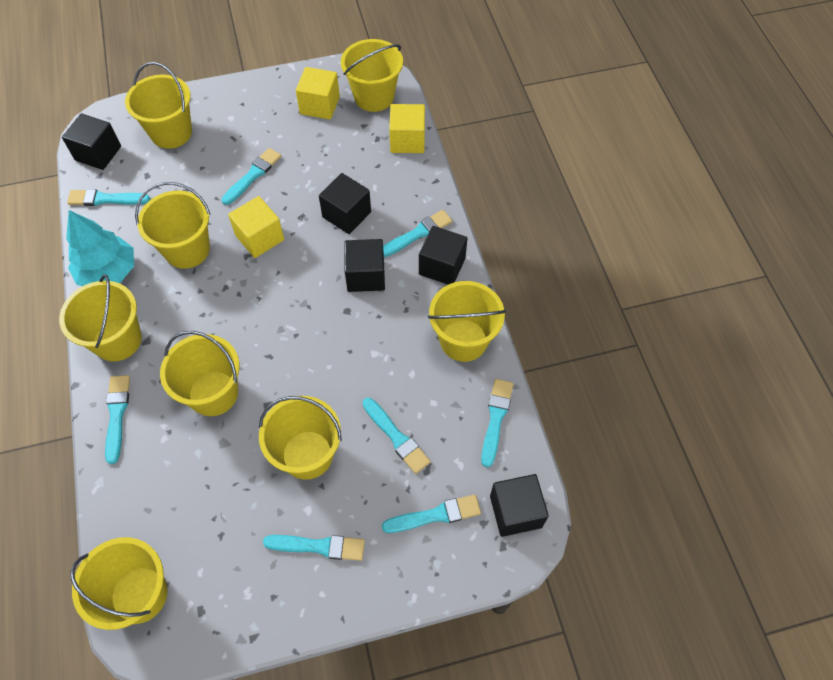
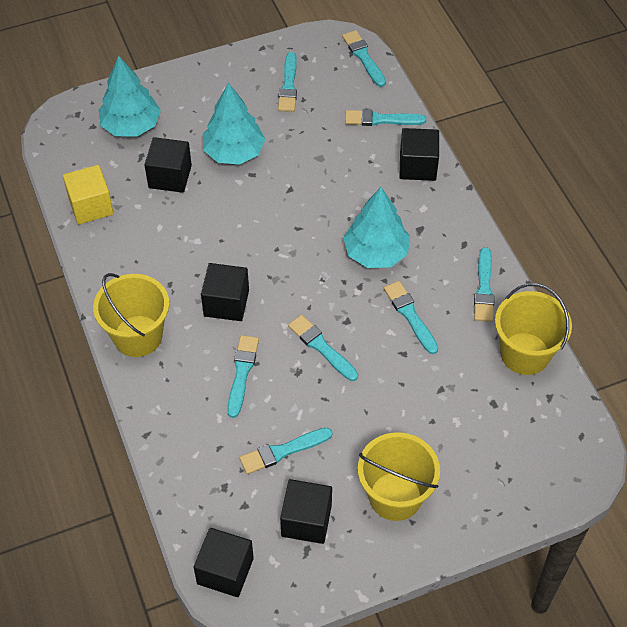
turquoise tree: [66,210,134,286] = 1 -> [99,56,161,137] [203,83,265,165] [343,187,410,268] = 3
yellow bucket: [59,274,142,361] [70,537,168,630] [125,62,192,149] [135,182,210,269] [160,331,239,416] [259,396,342,480] [341,39,403,112] [428,281,506,362] = 8 -> [93,273,169,357] [358,432,440,521] [495,283,572,375] = 3
yellow cube: [228,196,284,258] [296,67,340,119] [389,104,425,153] = 3 -> [63,165,114,225] = 1

